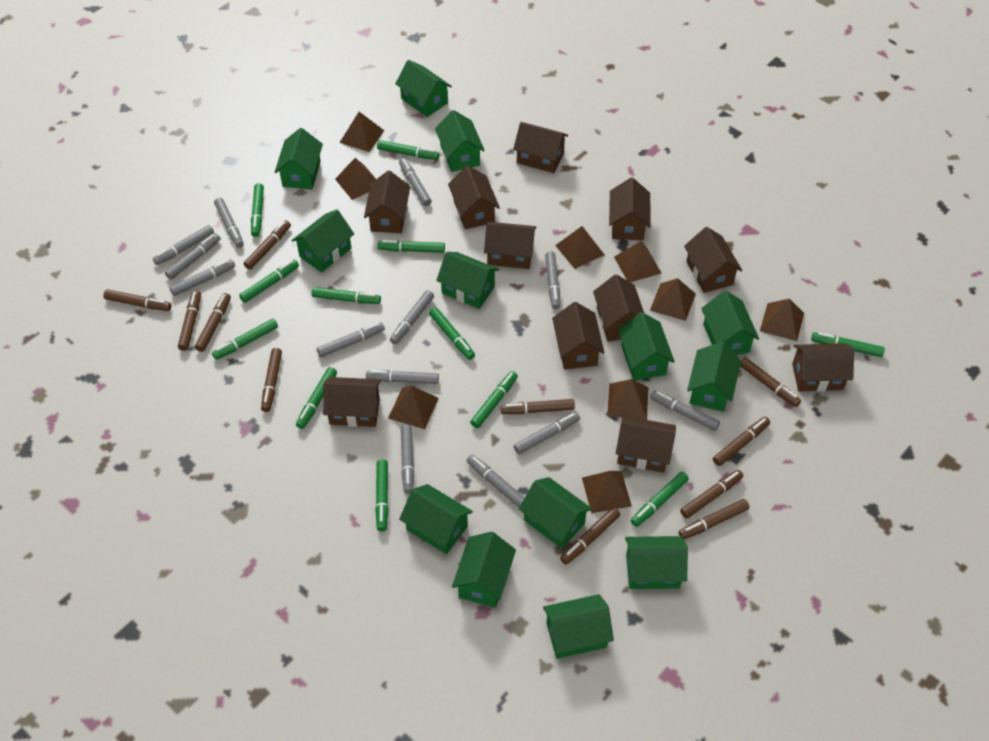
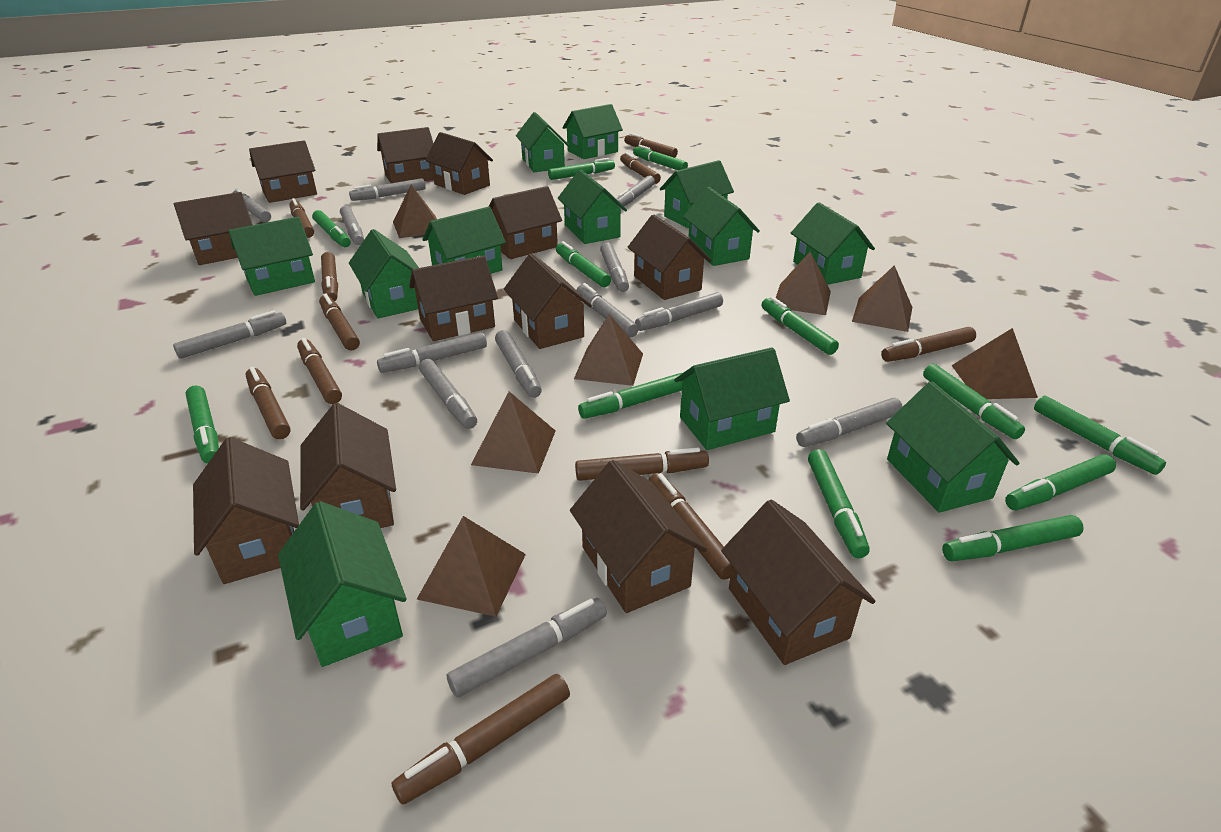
brown house: [323,377,381,427] [364,171,410,233] [448,165,500,229] [484,222,537,269] [513,122,568,173] [552,302,604,370] [593,274,644,342] [609,178,651,241] [616,416,676,473] [684,227,742,293] [792,343,854,392] = 11 -> [174,192,253,265] [193,437,299,584] [249,140,317,203] [300,403,396,528] [377,127,434,183] [409,255,498,341] [425,132,493,195] [488,186,562,259] [504,253,592,349] [570,460,707,613] [628,214,711,300] [721,499,875,665] = 12
brown pyramid: [335,158,376,200] [340,112,384,152] [388,386,439,429] [555,226,605,269] [582,471,632,513] [607,379,648,420] [614,241,661,282] [650,278,696,321] [760,299,804,341] = 9 -> [393,185,437,238] [417,516,526,617] [471,391,555,474] [574,314,643,386] [776,252,831,315] [852,265,912,332] [951,328,1038,399] = 7
green house: [275,128,323,190] [291,210,354,273] [395,60,452,117] [399,484,473,554] [435,110,485,172] [436,252,499,309] [452,532,516,608] [519,477,592,549] [543,594,614,659] [618,312,675,380] [625,536,688,589] [687,342,741,412] [701,291,759,355] = 13 -> [229,217,315,296] [278,501,407,667] [349,229,419,319] [423,207,506,274] [516,112,569,172] [558,170,627,244] [562,104,623,159] [660,160,734,228] [674,347,790,450] [683,187,760,266] [791,202,875,285] [886,381,1019,512] = 12

